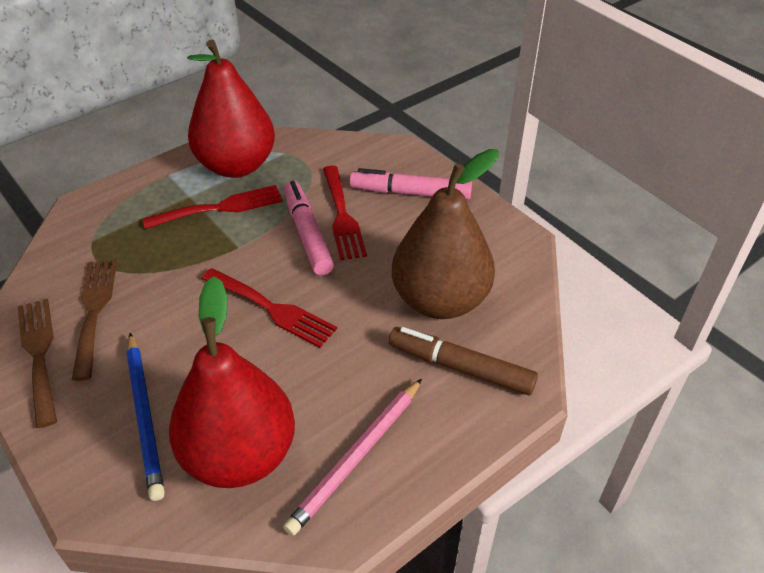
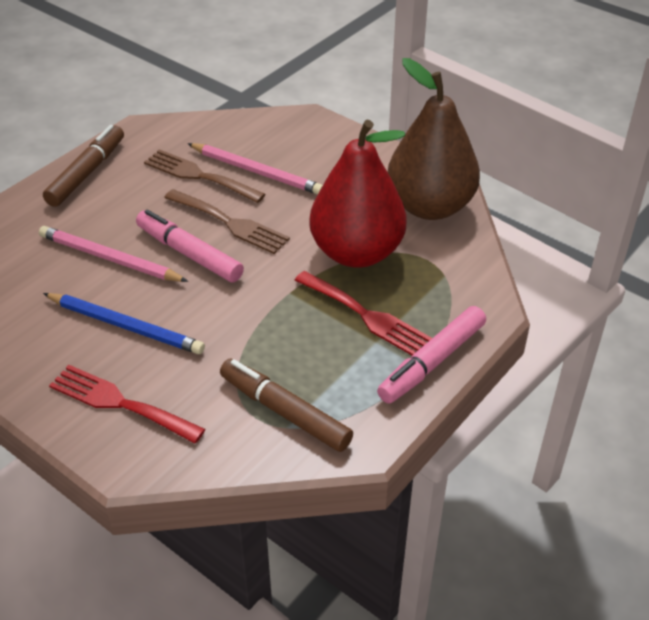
brown marker: [389,327,538,395] = 1 -> [43,125,124,207] [220,359,353,452] = 2
pink pencil: [283,379,422,536] = 1 -> [39,226,188,282] [188,143,323,195] = 2
red fork: [142,185,283,229] [201,268,337,348] [323,165,367,261] = 3 -> [49,365,205,444] [294,271,432,355] = 2
red pear: [169,276,295,488] [187,40,275,178] = 2 -> [309,119,407,268] = 1

